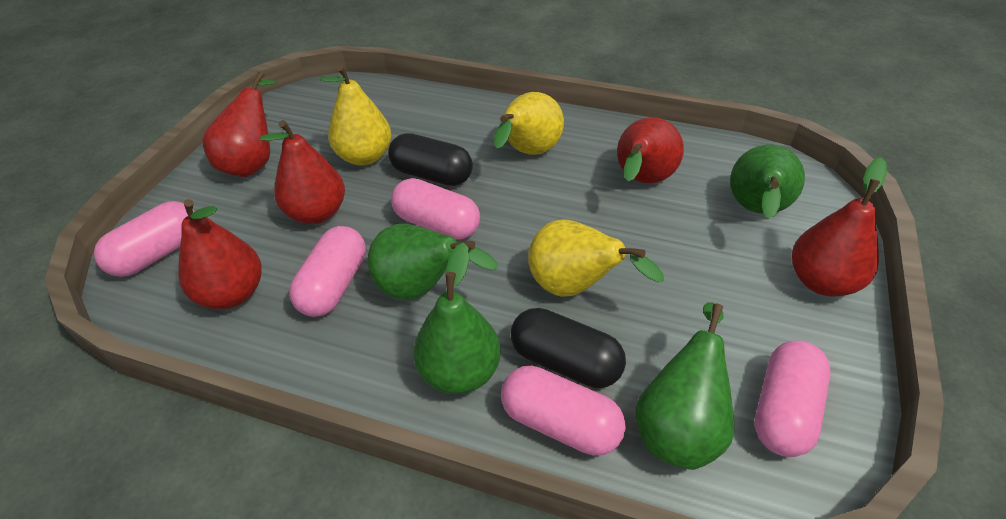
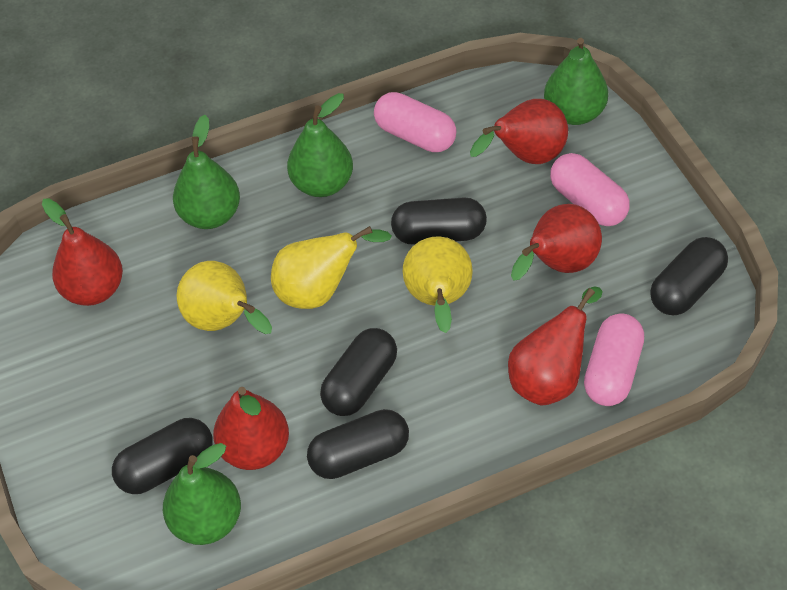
black capsule: [388,133,473,186] [511,308,626,388] = 2 -> [112,418,213,494] [307,409,409,479] [320,328,397,416] [391,197,487,245] [650,237,728,315] = 5
pink capsule: [94,201,195,277] [289,226,366,317] [391,178,480,240] [501,366,626,456] [754,341,831,457] = 5 -> [374,92,457,152] [550,153,630,226] [584,313,644,406] = 3

